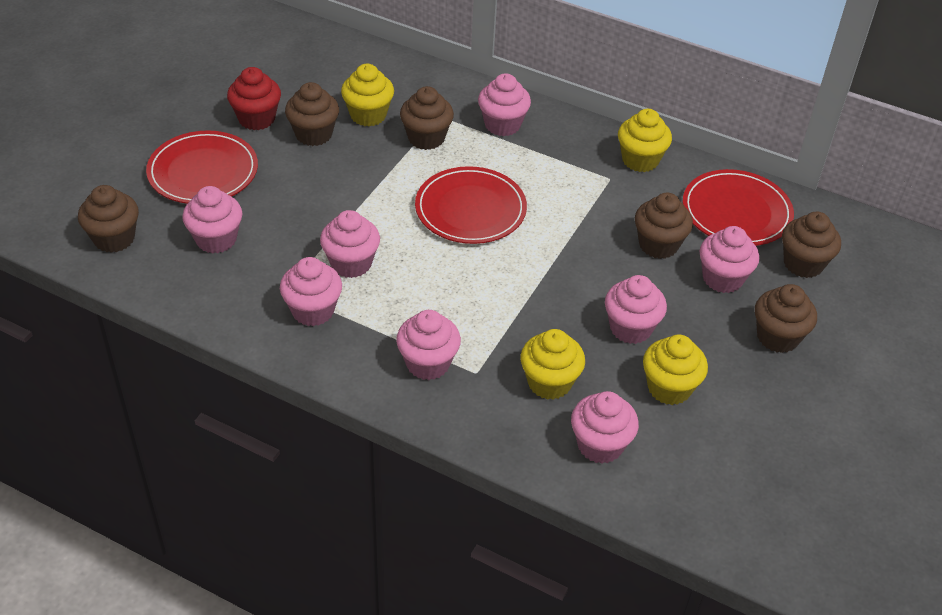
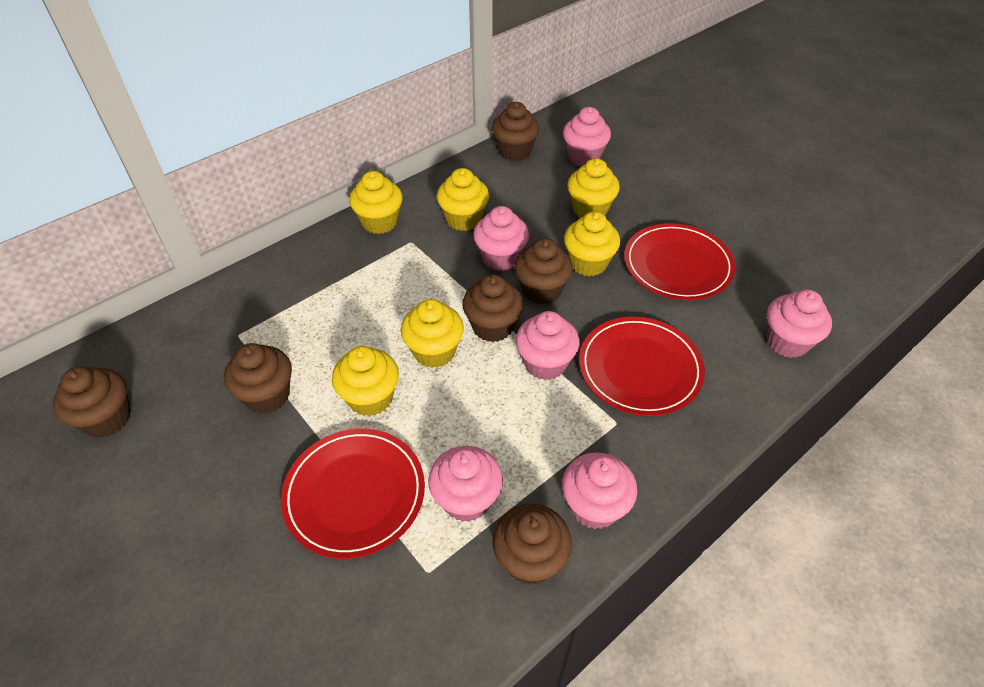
pink cupcake: [182,186,243,254] [280,257,342,326] [320,210,380,278] [396,310,461,380] [478,73,531,136] [571,391,639,464] [605,275,667,344] [699,226,759,293] = 8 -> [428,446,503,522] [473,206,529,271] [516,311,580,380] [562,452,637,529] [563,107,611,166] [766,289,832,358] = 6
red cupcake: [227,67,281,130] = 1 -> none = 0
yellow cupcake: [341,64,394,126] [520,329,585,400] [618,109,672,172] [643,334,708,405] = 4 -> [332,346,399,416] [349,171,403,234] [401,299,464,368] [437,168,489,231] [564,211,620,276] [567,158,620,218] = 6

